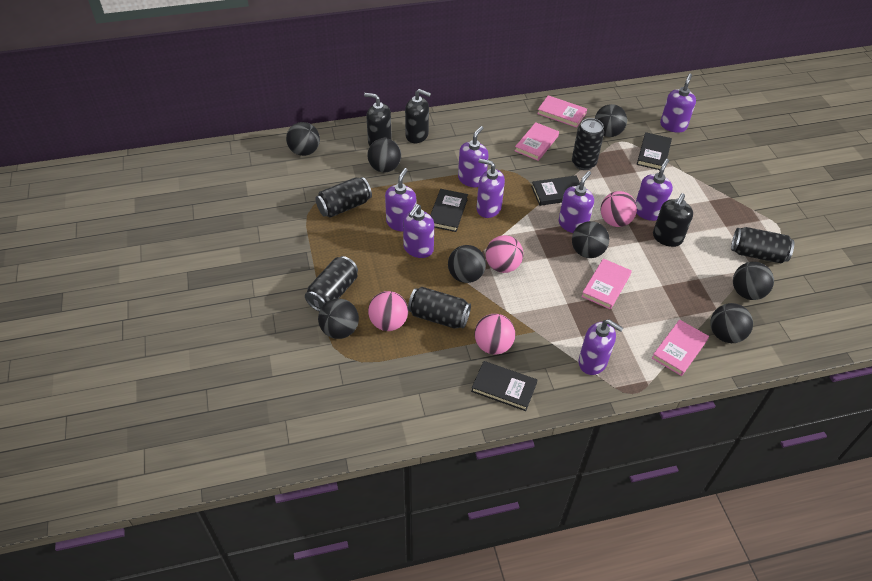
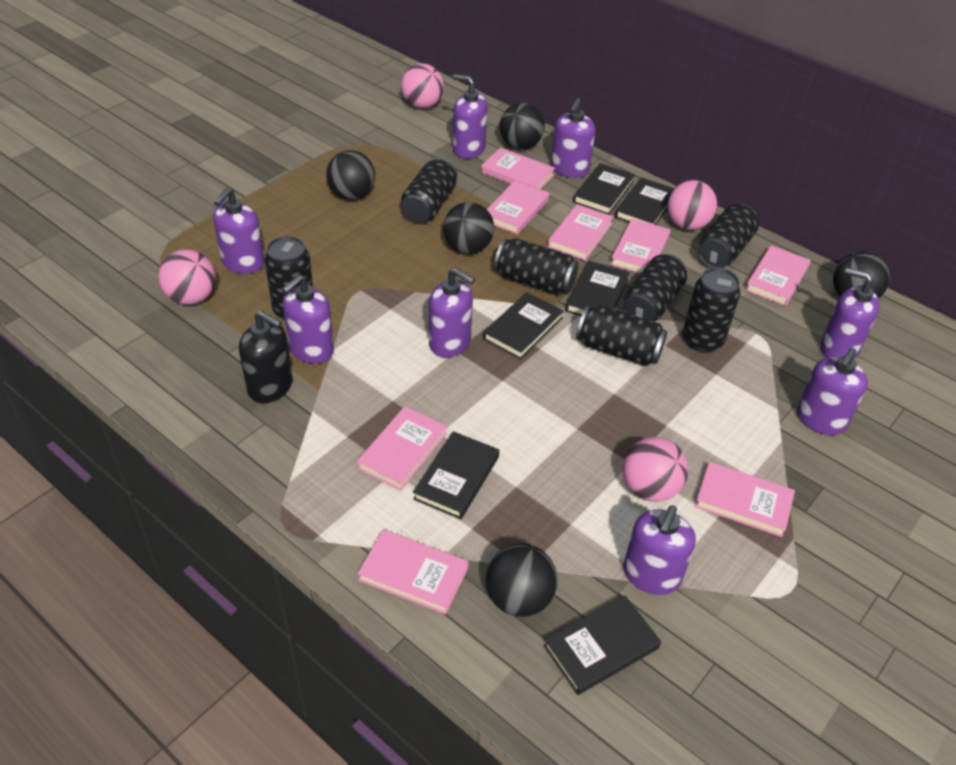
black ball: [286,122,320,156] [318,299,359,339] [367,138,401,173] [448,245,486,283] [572,221,609,258] [595,104,627,137] [710,303,753,343] [733,262,774,300] = 8 -> [326,150,375,200] [443,202,494,254] [486,543,557,617] [500,103,545,150] [833,252,890,299] = 5
black book: [430,189,468,232] [471,361,537,411] [531,175,580,206] [637,132,672,170] = 4 -> [413,431,499,520] [483,292,564,360] [543,596,661,695] [566,261,630,316] [573,163,635,215] [615,177,674,225] = 6
black can: [305,256,358,311] [315,177,372,218] [408,287,471,329] [572,118,604,170] [731,227,794,263] = 5 -> [264,236,313,320] [400,158,457,223] [494,238,579,295] [576,305,667,366] [622,254,687,322] [683,268,740,353] [698,204,759,268] = 7
black soap dispenser: [364,93,392,146] [405,89,431,143] [653,193,693,247] = 3 -> [239,311,293,403] = 1
pink book: [515,122,559,161] [537,95,587,128] [581,259,632,310] [652,320,709,376] = 4 -> [357,406,447,491] [357,530,469,614] [481,148,555,190] [487,181,549,234] [548,204,613,261] [610,219,671,274] [694,462,795,537] [745,245,811,306] = 8

